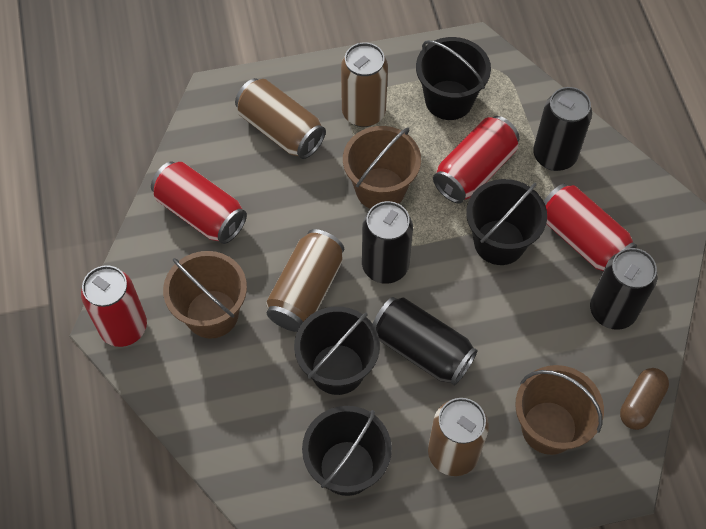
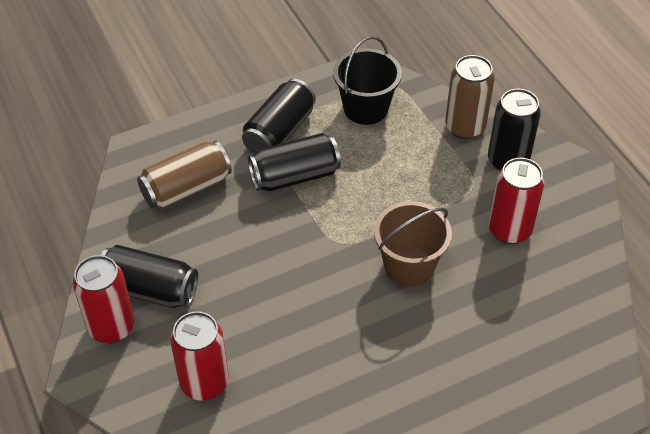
black bucket: [294,306,380,395] [302,406,392,496] [416,37,491,120] [466,179,547,265] = 4 -> [333,36,402,125] = 1
brown bucket: [163,251,247,339] [343,126,421,209] [515,365,604,455] = 3 -> [374,201,452,287] = 1
brown can: [235,78,326,159] [266,229,344,332] [341,42,388,127] [428,398,489,476] = 4 -> [137,140,232,209] [445,55,495,139] = 2
brown capsule: [620,368,669,430] = 1 -> none = 0
red can: [81,265,147,347] [151,161,247,244] [433,116,520,204] [544,183,637,271] = 4 -> [73,255,135,343] [170,311,229,401] [488,158,544,244] = 3

